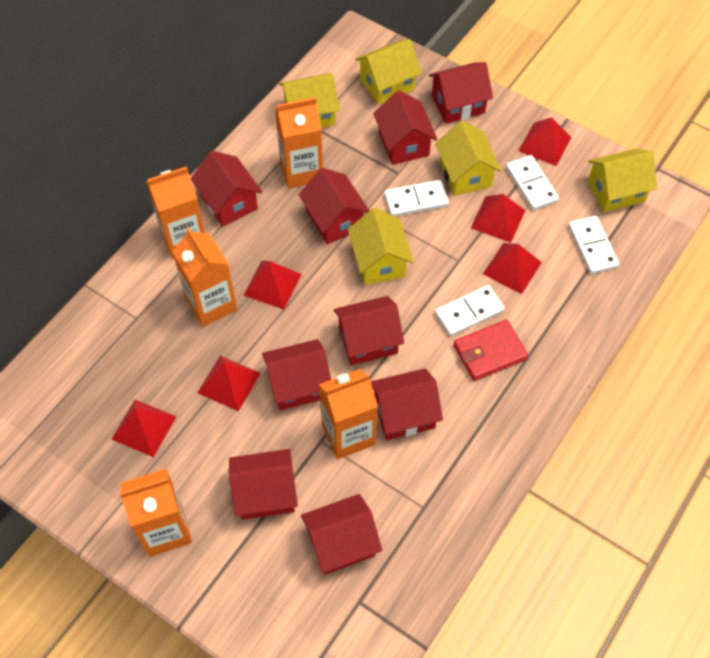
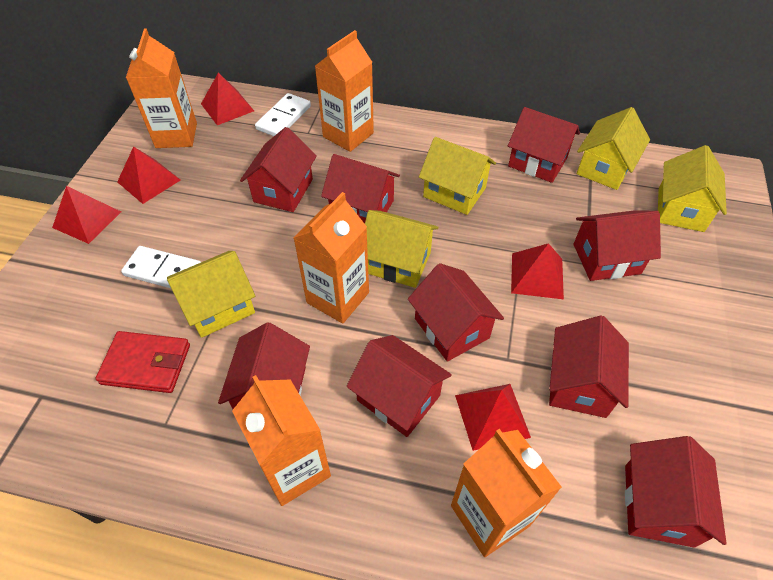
red pyramid: [111,400,177,457] [198,356,261,411] [243,261,302,309] [471,194,525,243] [483,243,542,294] [518,117,572,166] = 6 -> [52,186,121,244] [117,146,180,204] [201,73,254,125] [455,384,531,451] [511,243,564,299] = 5
white domino: [384,180,449,216] [435,285,505,336] [506,155,559,210] [568,216,619,274] = 4 -> [121,246,201,288] [255,93,311,136] = 2

